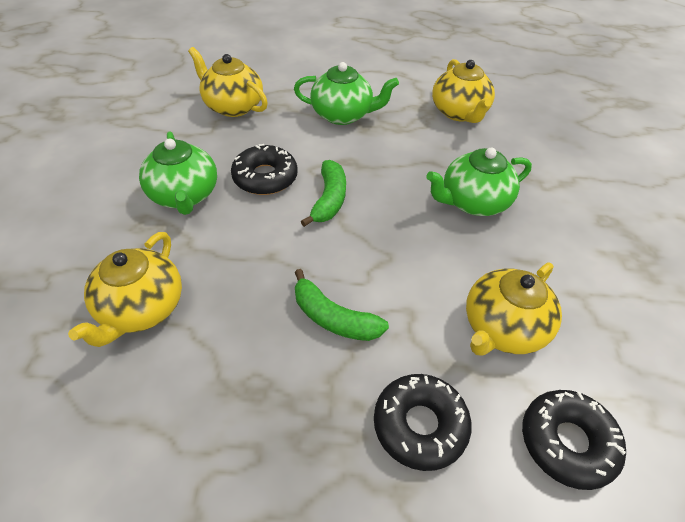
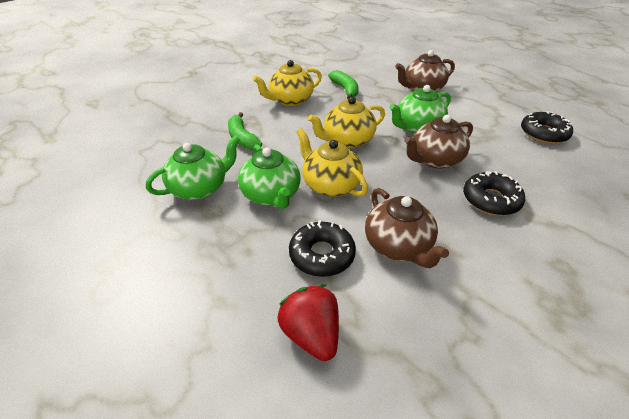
brown teapot: none = 0 -> [365,188,449,268] [395,50,455,91] [404,115,473,169] = 3
red strawberry: none = 0 -> [278,284,339,361] = 1
yellow teapot: [68,232,182,347] [188,47,268,117] [432,59,495,123] [466,262,562,355] = 4 -> [253,60,322,106] [297,128,368,197] [308,97,385,148] = 3

